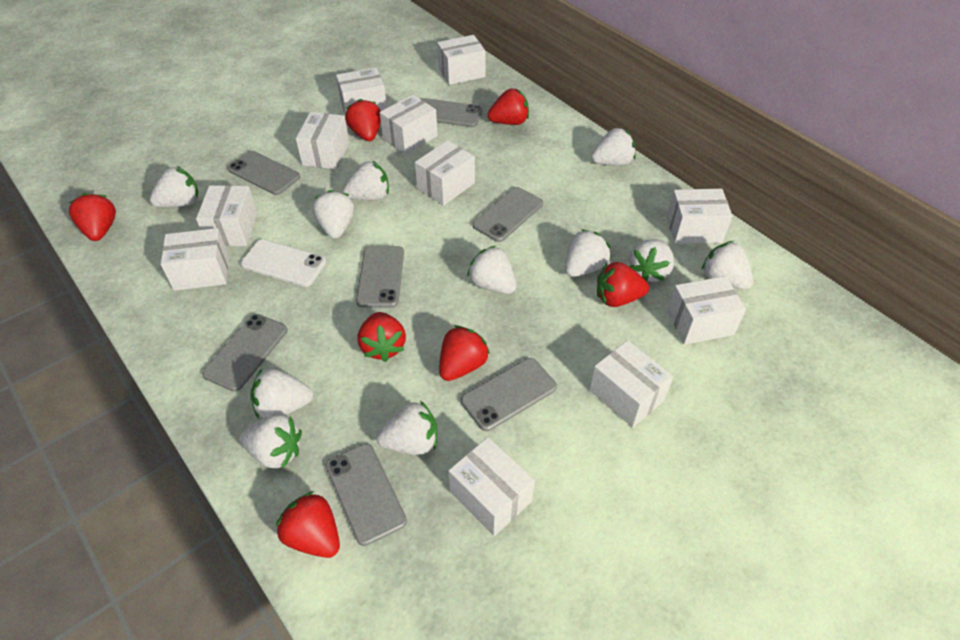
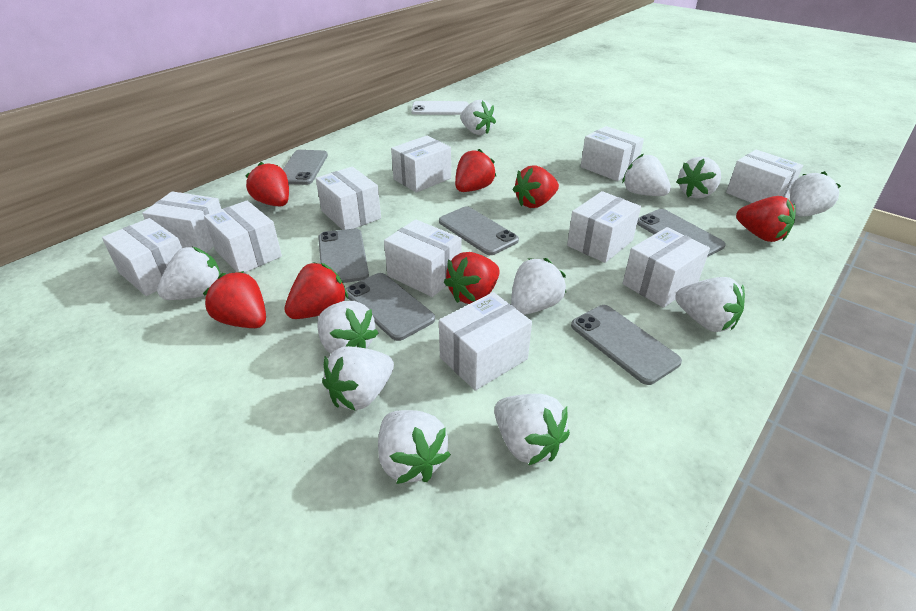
grey phone: [202,314,288,392] [228,151,300,195] [326,444,407,546] [356,246,404,308] [421,98,482,127] [461,358,557,431] [472,187,543,242] = 7 -> [283,150,328,185] [318,229,369,283] [346,273,435,341] [439,206,519,255] [571,305,682,385] [637,209,726,257] = 6

